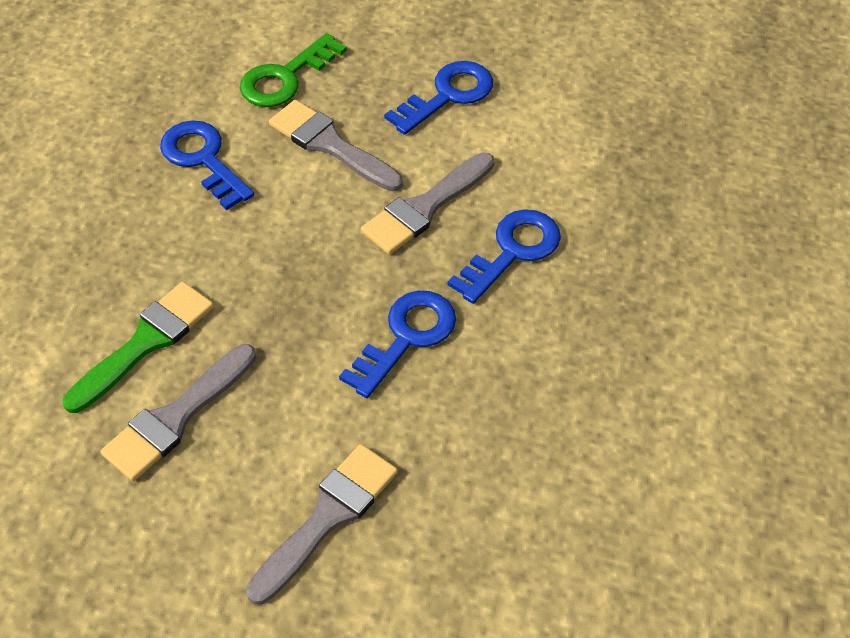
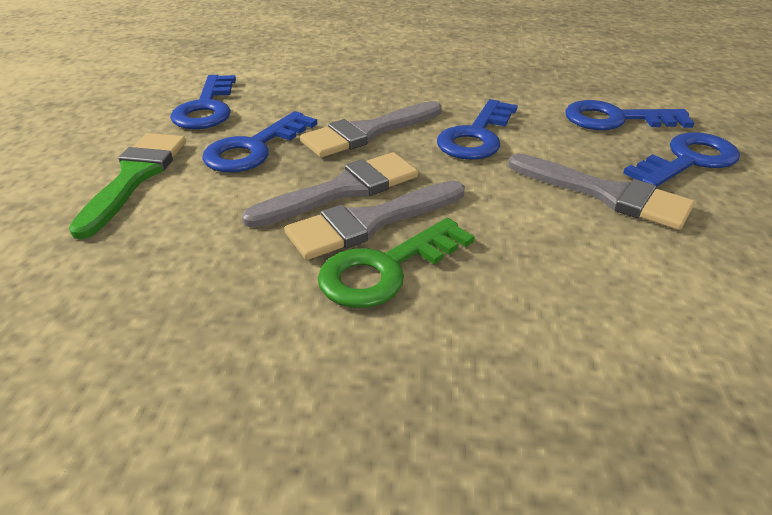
blue key: [160,120,254,210] [339,291,456,398] [384,61,493,135] [448,209,561,304] = 4 -> [170,75,236,129] [202,111,317,172] [437,99,518,160] [565,100,694,130] [623,132,740,187] = 5

